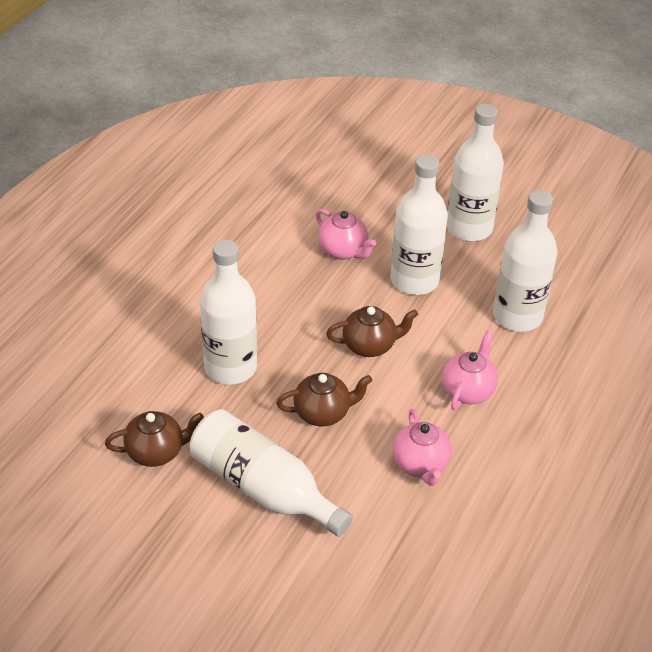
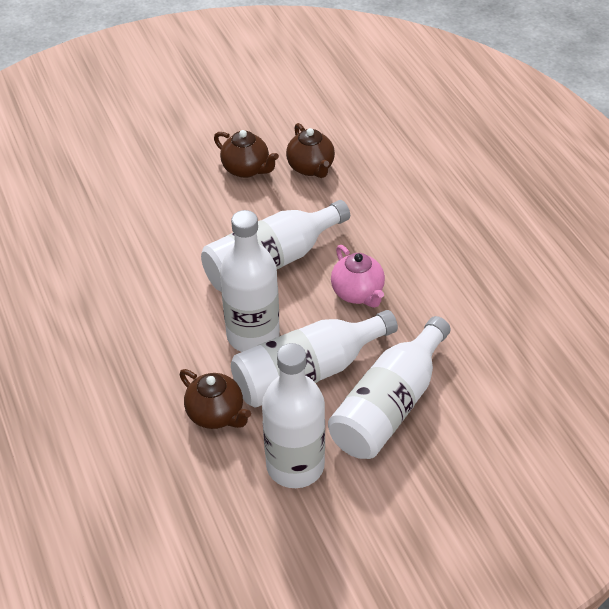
pink teapot: [316,209,376,260] [393,409,452,486] [442,331,498,410] = 3 -> [331,245,385,308] = 1

